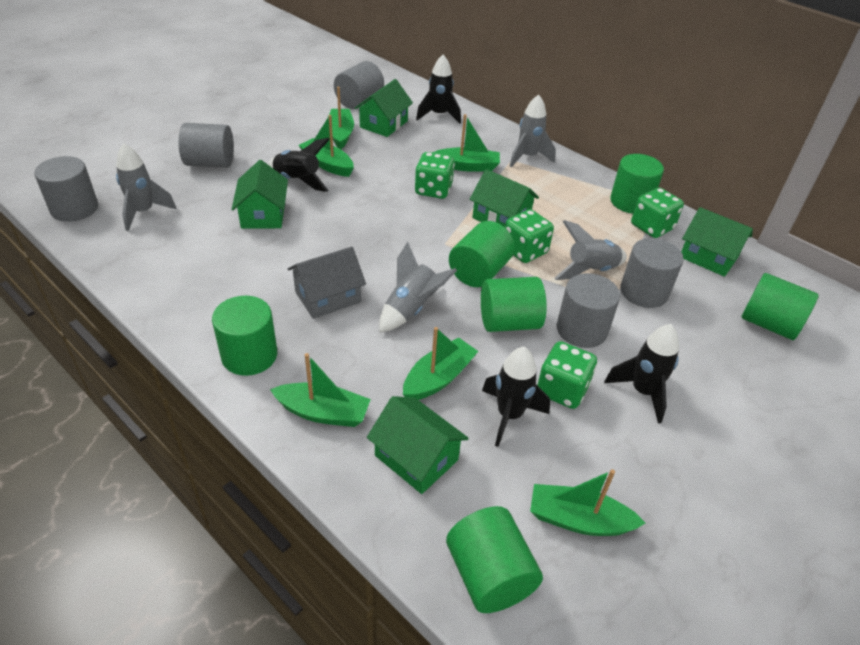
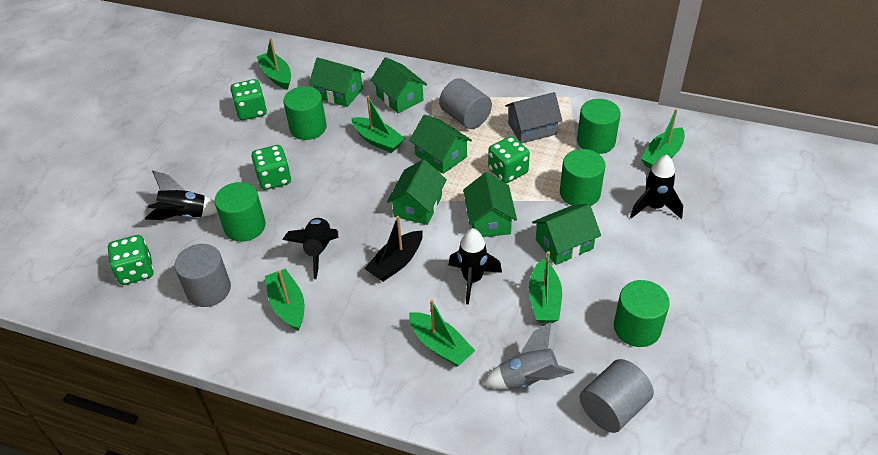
black boat: none = 0 -> [364,216,423,282] = 1
green cylinder: [212,296,277,376] [446,506,543,613] [449,221,515,287] [481,277,547,332] [610,154,664,214] [741,273,819,340] = 6 -> [215,182,266,242] [283,86,327,140] [560,149,605,206] [577,99,621,154] [614,280,670,347] = 5
green house: [232,160,288,229] [354,79,413,137] [367,396,469,494] [470,169,539,227] [681,207,753,277] = 5 -> [309,57,365,107] [370,57,427,113] [387,159,447,225] [409,114,472,174] [463,172,517,237] [532,204,601,265] = 6
grey cylinder: [34,156,98,222] [178,123,234,168] [334,61,384,109] [556,273,620,348] [620,238,684,308] = 5 -> [175,244,231,307] [439,78,492,129] [580,359,654,433] = 3
grey rocket: [116,144,177,231] [379,242,457,332] [510,95,556,167] [555,220,627,280] = 4 -> [483,322,574,389] = 1

